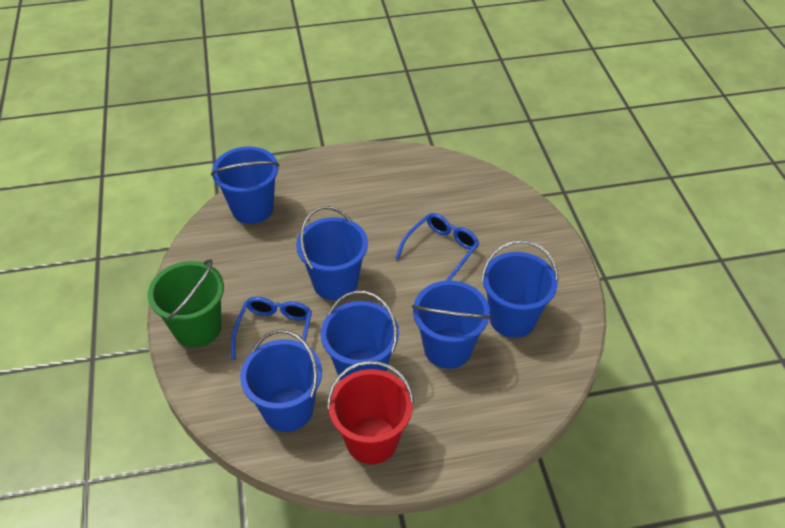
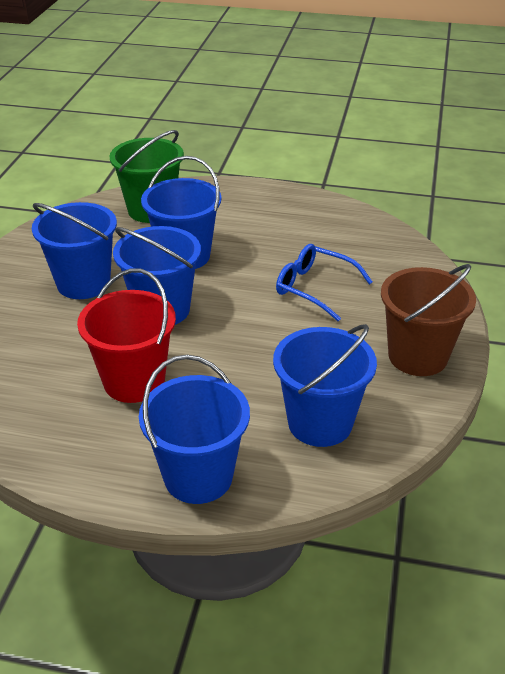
blue bucket: [211,146,280,224] [240,330,322,432] [296,206,368,300] [321,290,399,381] [412,280,491,369] [481,240,559,338] = 6 -> [32,202,117,299] [113,226,201,325] [139,355,250,504] [141,156,221,269] [273,324,377,447] = 5
blue glasses: [231,297,312,360] [396,213,480,281] = 2 -> [276,244,373,321] = 1
brown bucket: none = 0 -> [381,264,476,376] = 1

